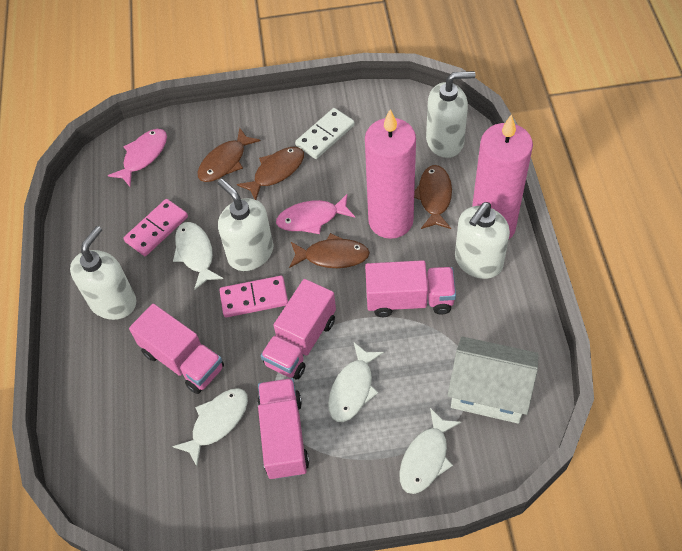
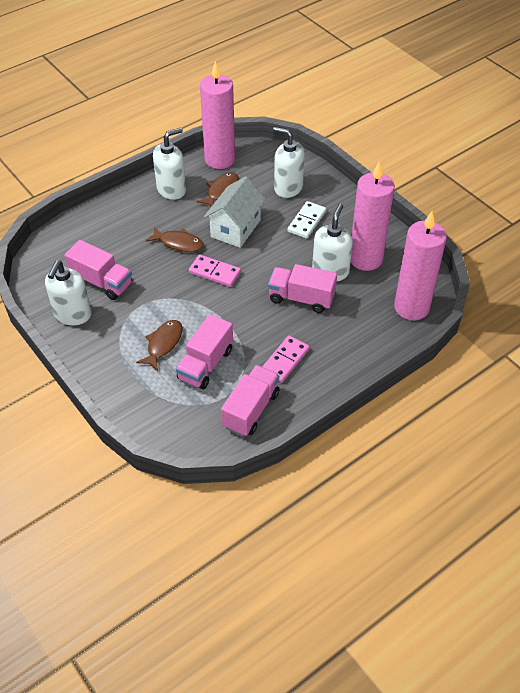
brown fish: [197,127,260,182] [237,147,304,200] [289,233,370,268] [414,165,452,229] = 4 -> [136,320,182,371] [146,226,204,252] [196,172,239,207] = 3
pink candle: [365,109,416,239] [472,114,533,239] = 2 -> [200,61,235,169] [351,161,395,271] [394,211,447,320] = 3
pink fish: [108,129,167,187] [276,194,355,234] = 2 -> none = 0
white fish: [172,388,248,466] [173,222,223,290] [328,343,384,422] [399,408,461,494] = 4 -> none = 0

